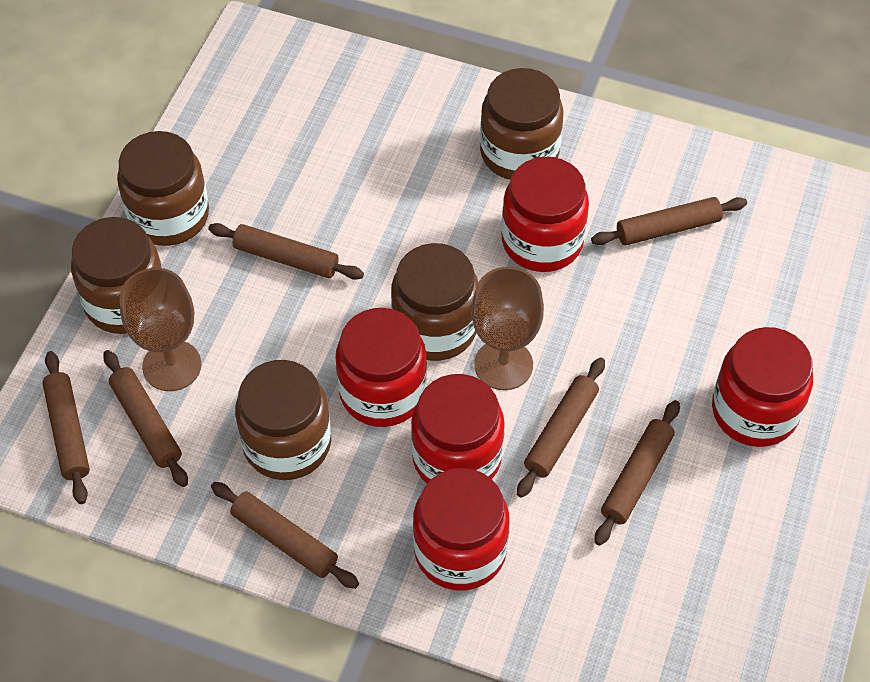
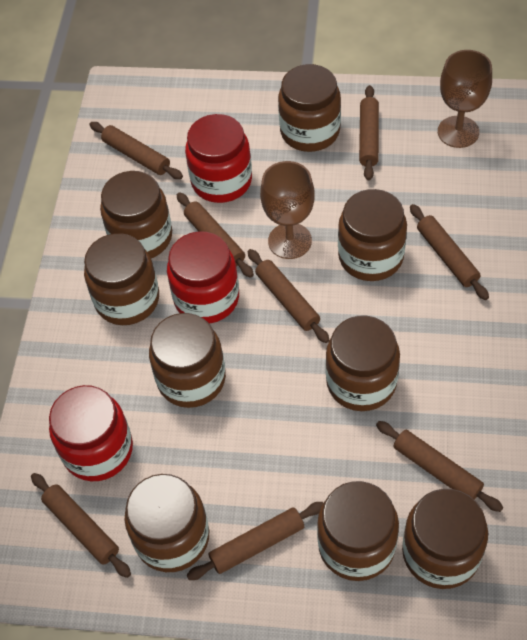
brown jar: [71,217,162,334] [117,131,209,246] [235,360,331,480] [391,243,478,361] [480,68,564,180] = 5 -> [84,233,159,325] [100,171,172,258] [125,474,209,572] [149,313,226,408] [278,64,341,152] [317,481,399,581] [326,316,400,411] [338,189,407,281] [402,489,488,589] = 9
brown rolling pin: [42,351,90,504] [103,350,188,487] [208,223,364,280] [211,482,359,589] [517,357,605,498] [591,197,747,245] [595,400,680,546] = 7 -> [31,473,131,578] [89,122,183,179] [177,192,254,278] [187,502,323,580] [248,249,329,343] [359,85,379,180] [376,421,503,512] [410,204,489,300] = 8
red jar: [336,308,427,427] [411,374,505,483] [413,468,510,591] [502,157,589,272] [712,327,813,447] = 5 -> [49,385,133,481] [167,231,239,324] [185,114,252,203] = 3

